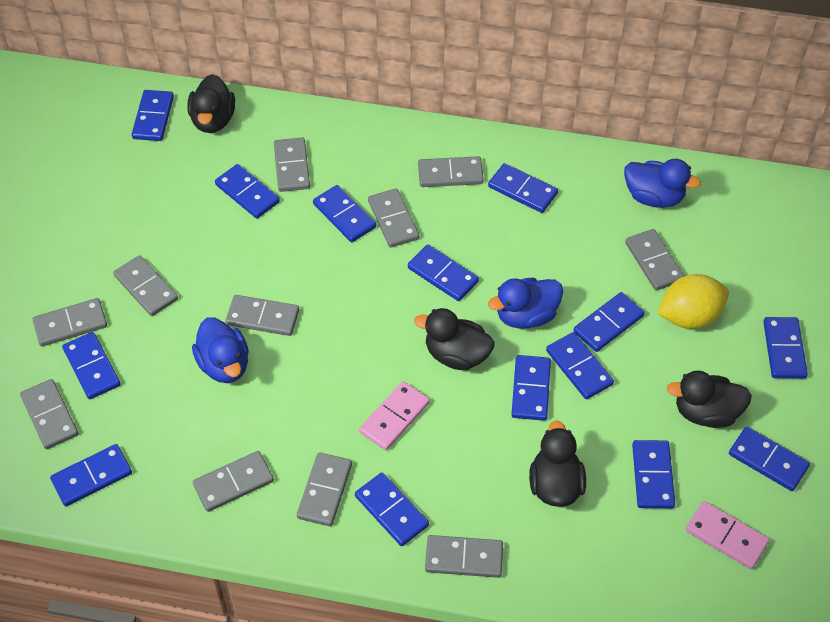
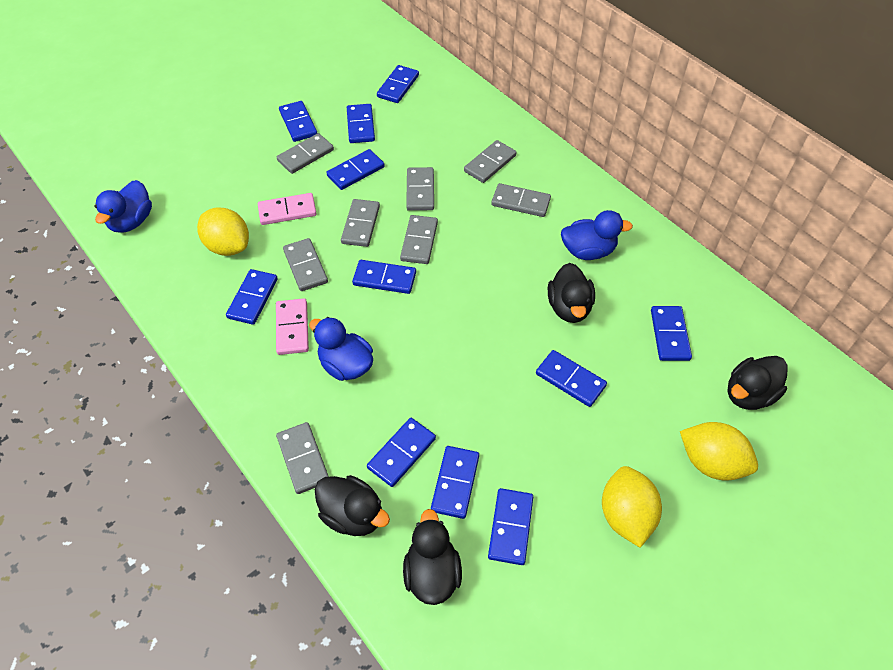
blue domino: [50,444,132,507] [62,332,121,399] [132,90,174,141] [215,164,280,219] [313,185,376,242] [355,472,429,546] [408,245,479,301] [488,163,558,213] [511,355,551,421] [546,332,614,399] [573,292,644,352] [632,440,675,509] [729,427,810,491] [763,317,808,379] = 14 -> [226,269,278,325] [279,101,317,142] [327,149,385,190] [347,104,375,143] [352,260,416,294] [367,418,436,487] [377,65,419,103] [431,446,479,519] [488,488,533,565] [536,350,607,407] [651,306,692,361] = 11
grey domino: [20,379,78,449] [33,298,107,347] [113,255,178,316] [193,451,274,512] [225,295,299,336] [274,137,310,192] [297,452,352,526] [368,188,419,248] [418,156,484,187] [425,535,503,578] [625,229,684,291] = 11 -> [276,422,329,494] [277,133,334,174] [283,238,328,291] [341,199,380,247] [400,215,438,264] [406,167,434,211] [464,140,516,183] [491,183,551,217] = 8
yellow lemon: [657,274,729,329] = 1 -> [197,207,249,256] [602,466,662,548] [680,422,758,481] = 3

